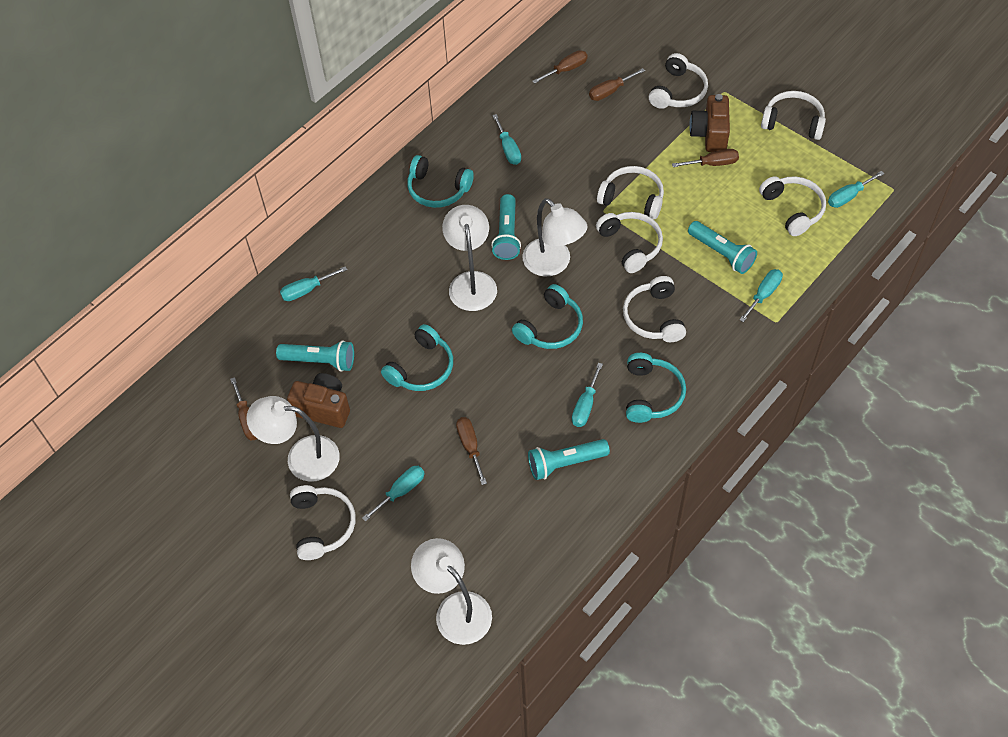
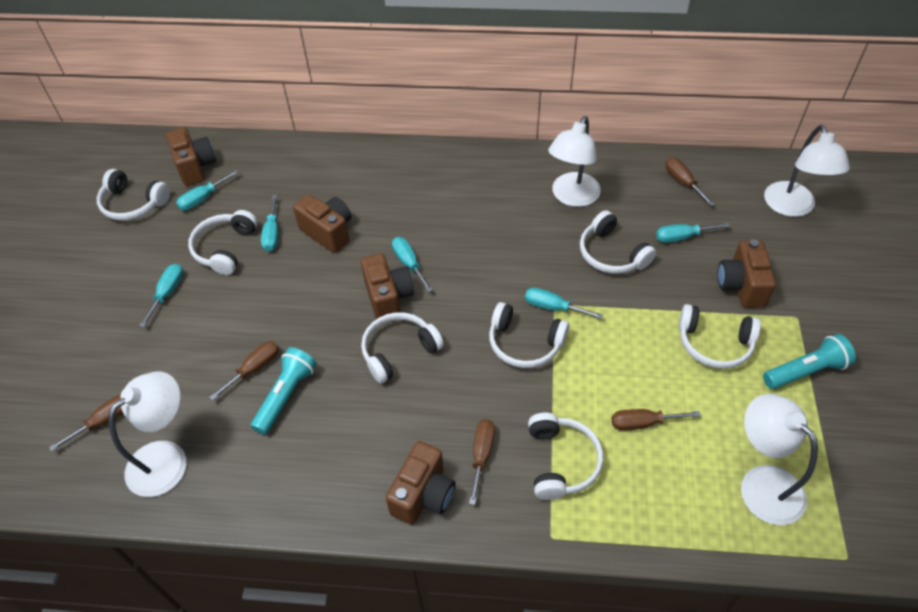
brown camera: [287,373,350,428] [689,94,730,152] = 2 -> [166,127,216,186] [293,194,352,253] [361,253,414,319] [386,441,455,525] [717,239,776,308] = 5
turquoise flashlight: [276,340,354,372] [491,194,521,260] [528,439,610,480] [688,221,757,274] = 4 -> [251,347,317,435] [763,334,856,389] = 2
turquoise headphones: [381,324,453,391] [407,155,474,208] [512,284,583,349] [626,353,686,423] = 4 -> none = 0

